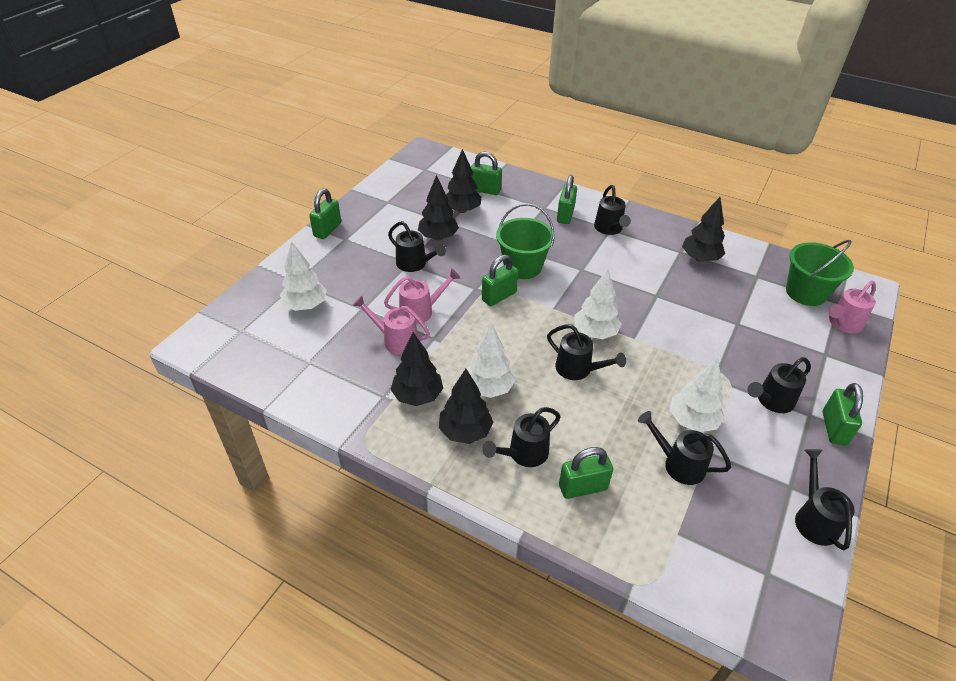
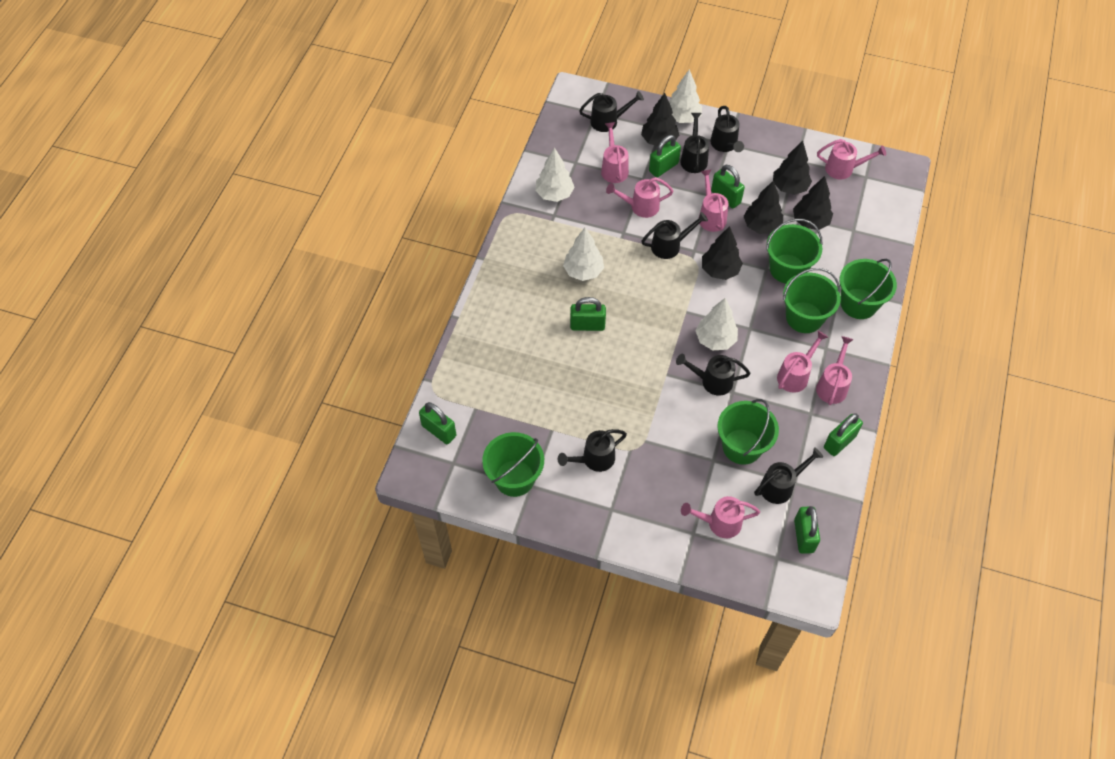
green bucket: [496,203,555,279] [786,240,854,306] = 2 -> [482,432,544,497] [717,399,779,465] [766,219,823,284] [783,268,841,333] [839,259,897,319] = 5
pink watering can: [353,296,430,355] [384,268,460,324] [829,281,876,333] = 3 -> [601,122,629,183] [606,177,673,218] [681,496,760,538] [699,169,729,232] [777,331,828,393] [816,336,854,405] [817,139,886,179] = 7

